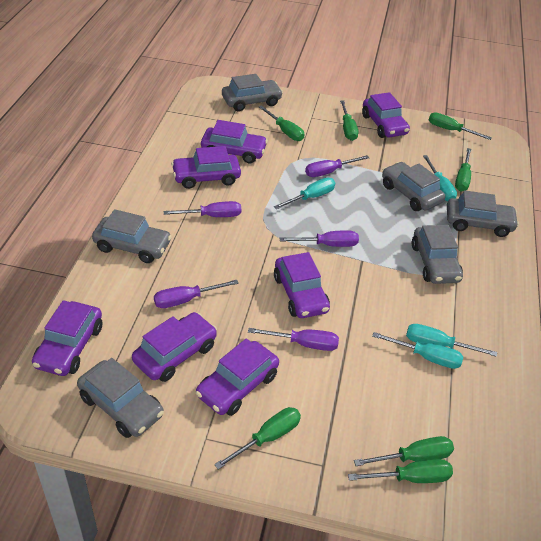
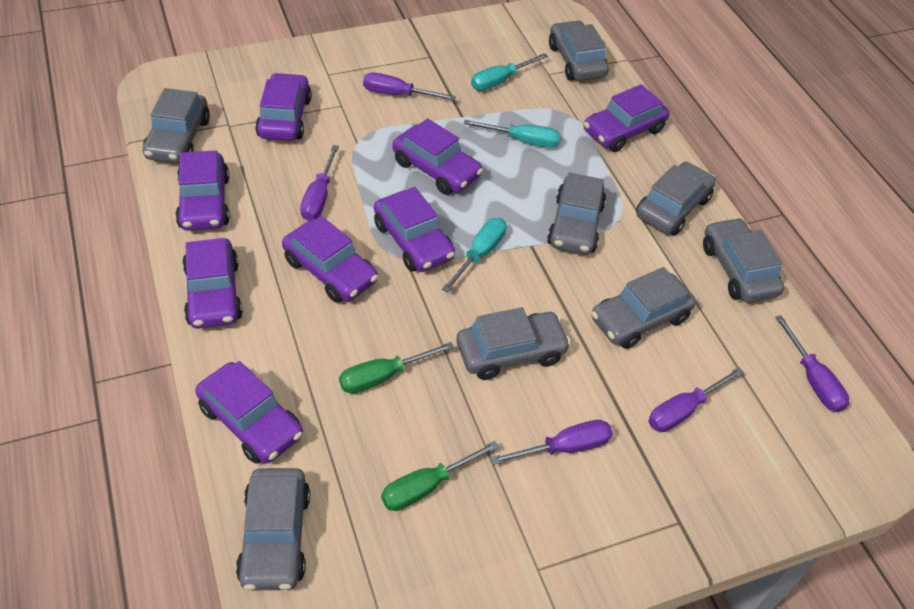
green screwdriver: [214,407,301,470] [259,105,304,141] [340,100,358,141] [348,459,453,483] [354,436,454,466] [429,112,492,140] [455,148,471,191] = 7 -> [339,342,454,394] [381,441,499,511] = 2
grey car: [77,358,164,438] [92,209,172,263] [222,74,283,111] [382,162,445,211] [412,225,463,284] [447,190,519,237] = 6 -> [143,88,210,163] [236,468,310,591] [457,307,571,380] [547,172,606,254] [549,20,609,81] [591,267,696,349] [636,162,716,235] [703,217,784,303] = 8
purple car: [32,300,102,376] [132,312,217,382] [171,146,241,189] [196,339,279,416] [201,120,268,163] [274,252,330,318] [362,92,410,138] = 7 -> [175,150,230,231] [182,238,243,329] [195,361,303,464] [255,73,312,141] [282,216,378,303] [374,187,455,272] [392,118,483,195] [584,84,669,152] = 8
turquoise screwdriver: [274,178,335,209] [372,332,463,369] [406,324,497,357] [423,155,457,202] = 4 -> [442,218,507,292] [464,120,560,148] [471,53,548,91] = 3

